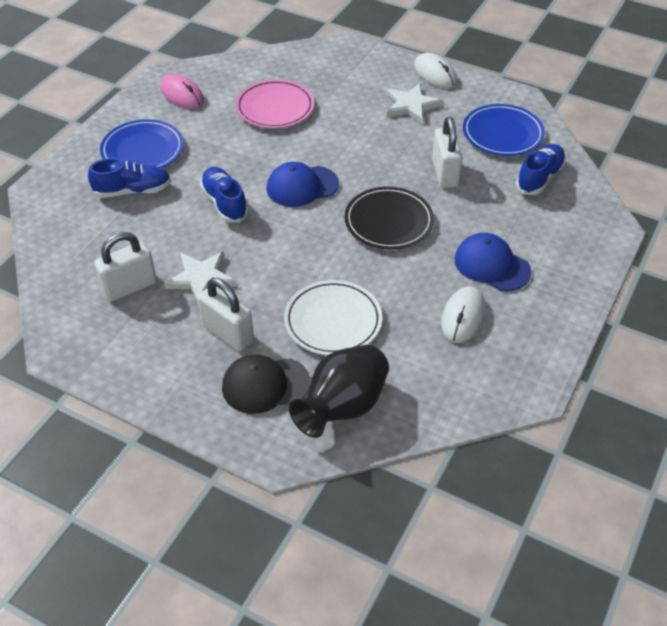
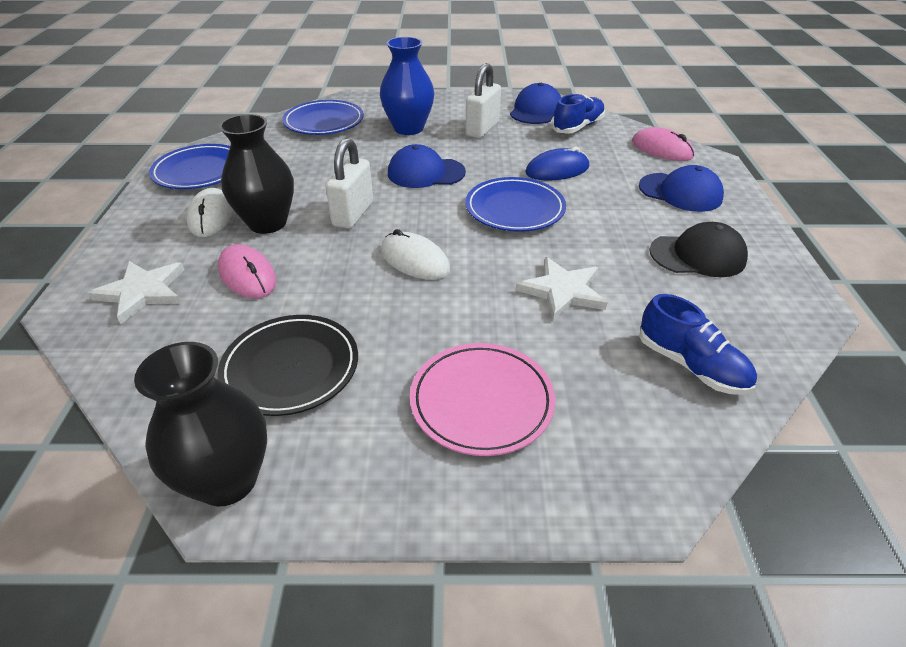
black vase: [289,345,389,438] = 1 -> [134,342,267,506] [219,114,294,234] = 2
blue cap: [266,162,339,207] [455,233,531,291] = 2 -> [388,144,466,188] [510,83,561,124] [639,165,724,212] = 3
blue mouse: none = 0 -> [525,147,589,181] = 1
blue plate: [100,119,184,168] [463,104,545,156] = 2 -> [149,144,230,189] [282,100,364,135] [465,177,566,232] = 3
blue shoe: [88,158,171,198] [200,167,248,223] [516,144,566,195] = 3 -> [552,94,605,134] [639,294,757,395] = 2
blue vase: none = 0 -> [380,37,434,135] = 1
pink mouse: [160,74,204,109] = 1 -> [218,244,276,298] [632,127,694,161] = 2
white padlock: [94,232,157,302] [198,278,254,351] [432,117,463,188] = 3 -> [325,138,373,229] [466,63,501,138] = 2
white plate: [284,280,382,355] = 1 -> none = 0

